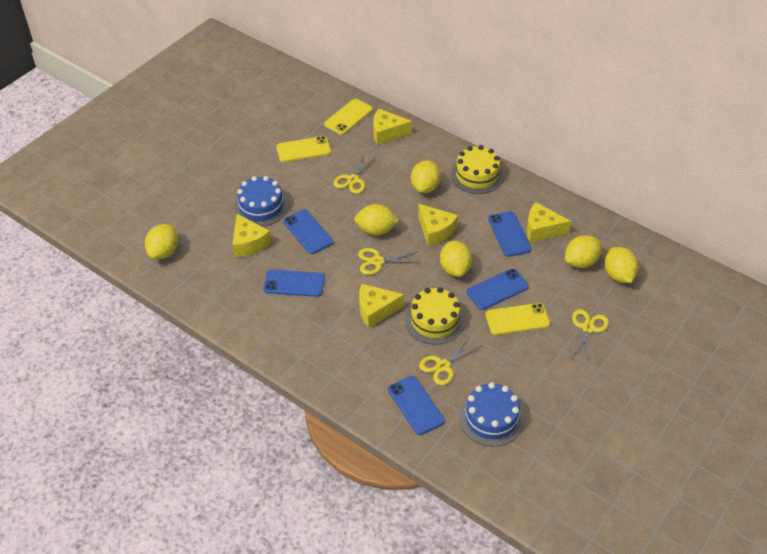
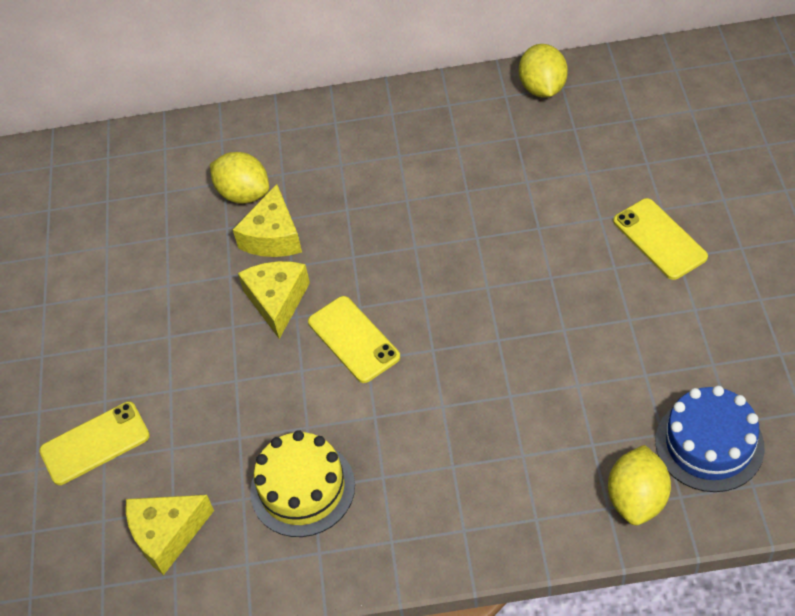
blue cake: [234,176,288,226] [459,382,524,446] = 2 -> [655,386,765,492] = 1
blue phone: [263,269,325,297] [283,210,333,254] [388,376,445,435] [467,269,529,310] [488,211,532,257] = 5 -> none = 0
yellow cake: [405,287,465,345] [451,145,503,194] = 2 -> [250,430,355,537] = 1
yellow cheese: [233,214,271,257] [359,284,404,328] [373,108,412,145] [418,204,458,246] [527,202,571,242] = 5 -> [126,495,214,575] [233,184,302,257] [238,261,310,339] = 3
yellow lemon: [145,224,178,259] [354,204,400,235] [411,160,441,193] [440,241,472,277] [565,235,602,268] [604,247,639,283] = 6 -> [210,152,269,204] [519,44,568,98] [608,445,671,525] = 3
yellow scissors: [334,153,376,194] [358,248,419,275] [419,336,481,385] [571,309,609,365] = 4 -> none = 0

